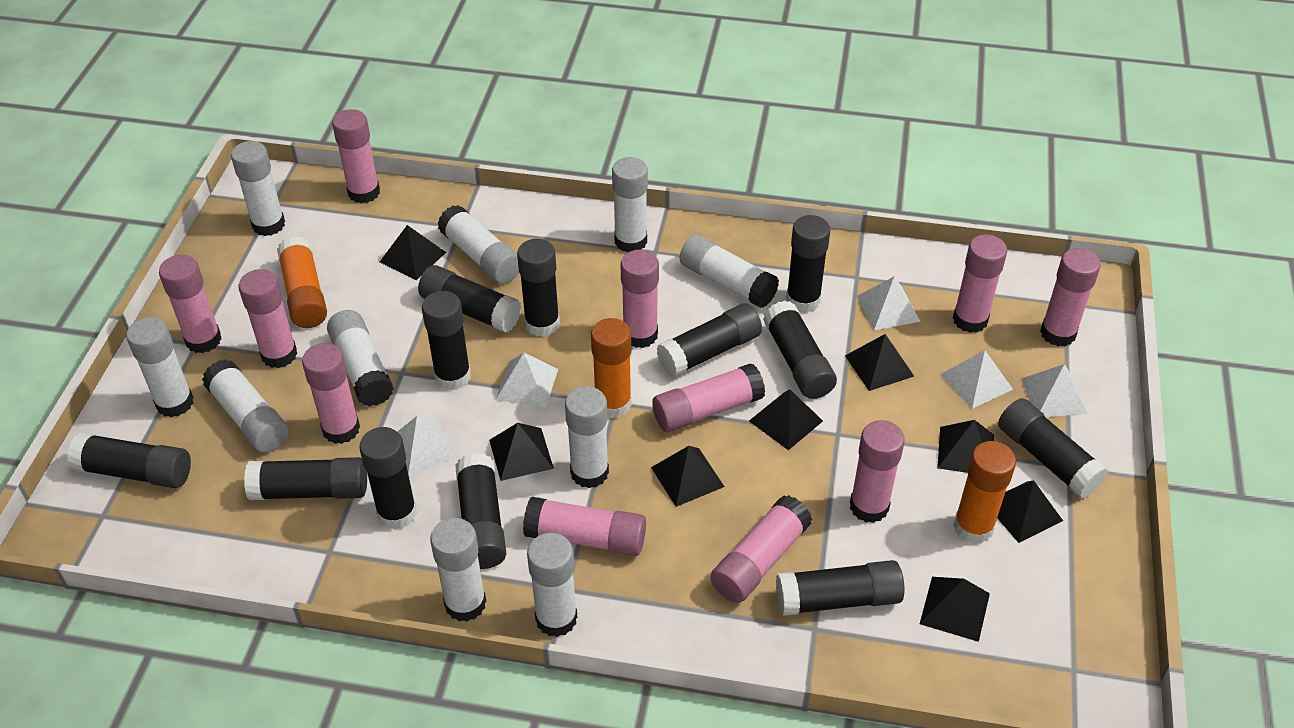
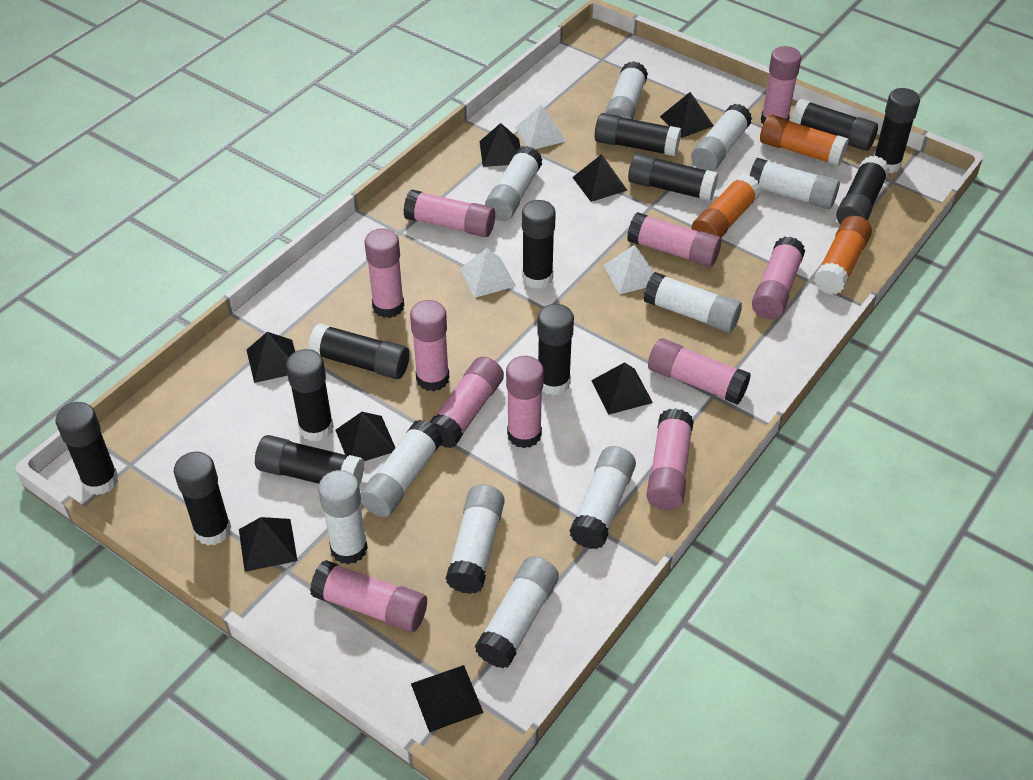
white pyramid: [397,416,458,476] [496,353,558,408] [857,277,921,330] [940,350,1013,409] [1021,364,1088,417] = 5 -> [460,248,516,298] [515,105,566,149] [603,245,654,294] = 3

